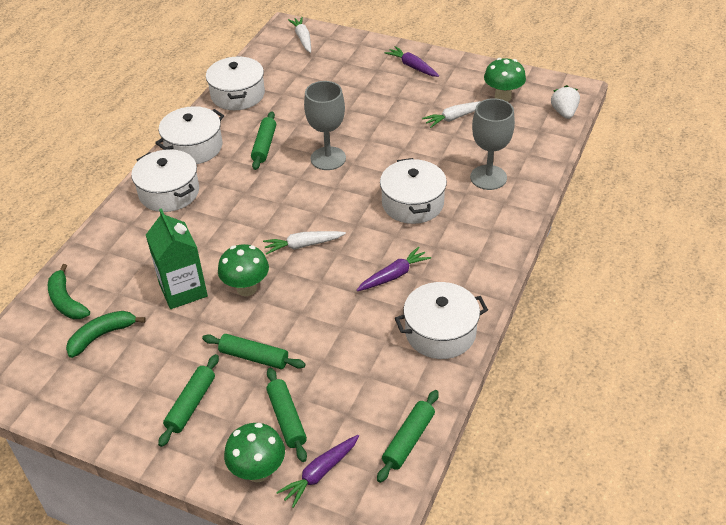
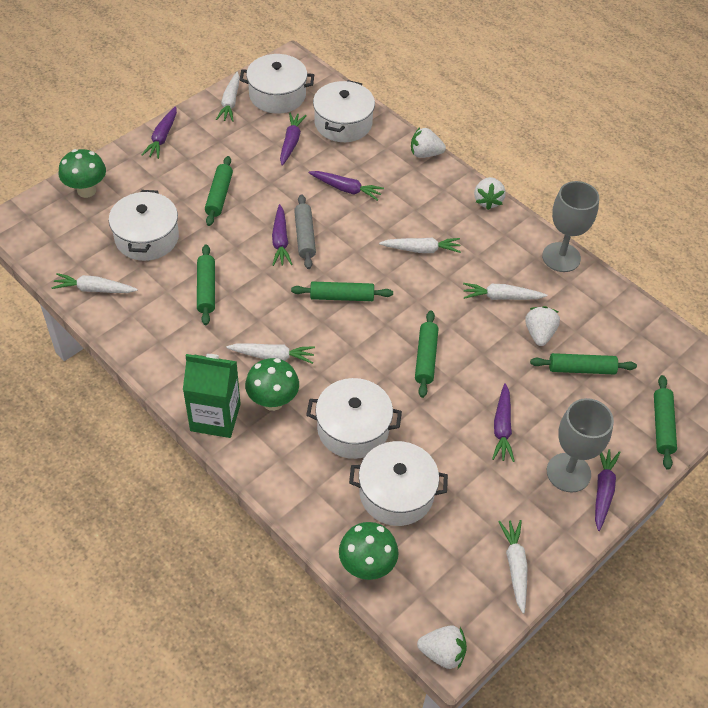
green banana: [48,264,90,319] [66,311,146,358] = 2 -> none = 0
green rolling pin: [158,354,219,447] [202,334,306,369] [251,111,276,170] [266,368,307,462] [377,390,439,483] = 5 -> [197,244,215,325] [205,156,233,226] [291,281,393,301] [415,310,438,398] [530,353,637,375] [654,375,677,470] = 6
grey rolling pin: none = 0 -> [294,194,316,269] = 1
purple carrot: [276,435,359,508] [357,247,431,291] [385,46,439,77] = 3 -> [141,106,177,159] [272,204,292,266] [280,113,307,166] [309,171,384,201] [492,383,515,462] [595,449,621,531] = 6
white carrot: [263,231,346,255] [288,17,311,53] [422,101,481,128] = 3 -> [51,273,138,293] [216,72,240,122] [226,343,315,364] [379,238,461,253] [463,283,547,300] [498,520,528,614] = 6
white strawberry: [551,85,580,119] = 1 -> [411,127,446,158] [417,625,467,669] [474,177,506,210] [525,306,560,346] = 4

